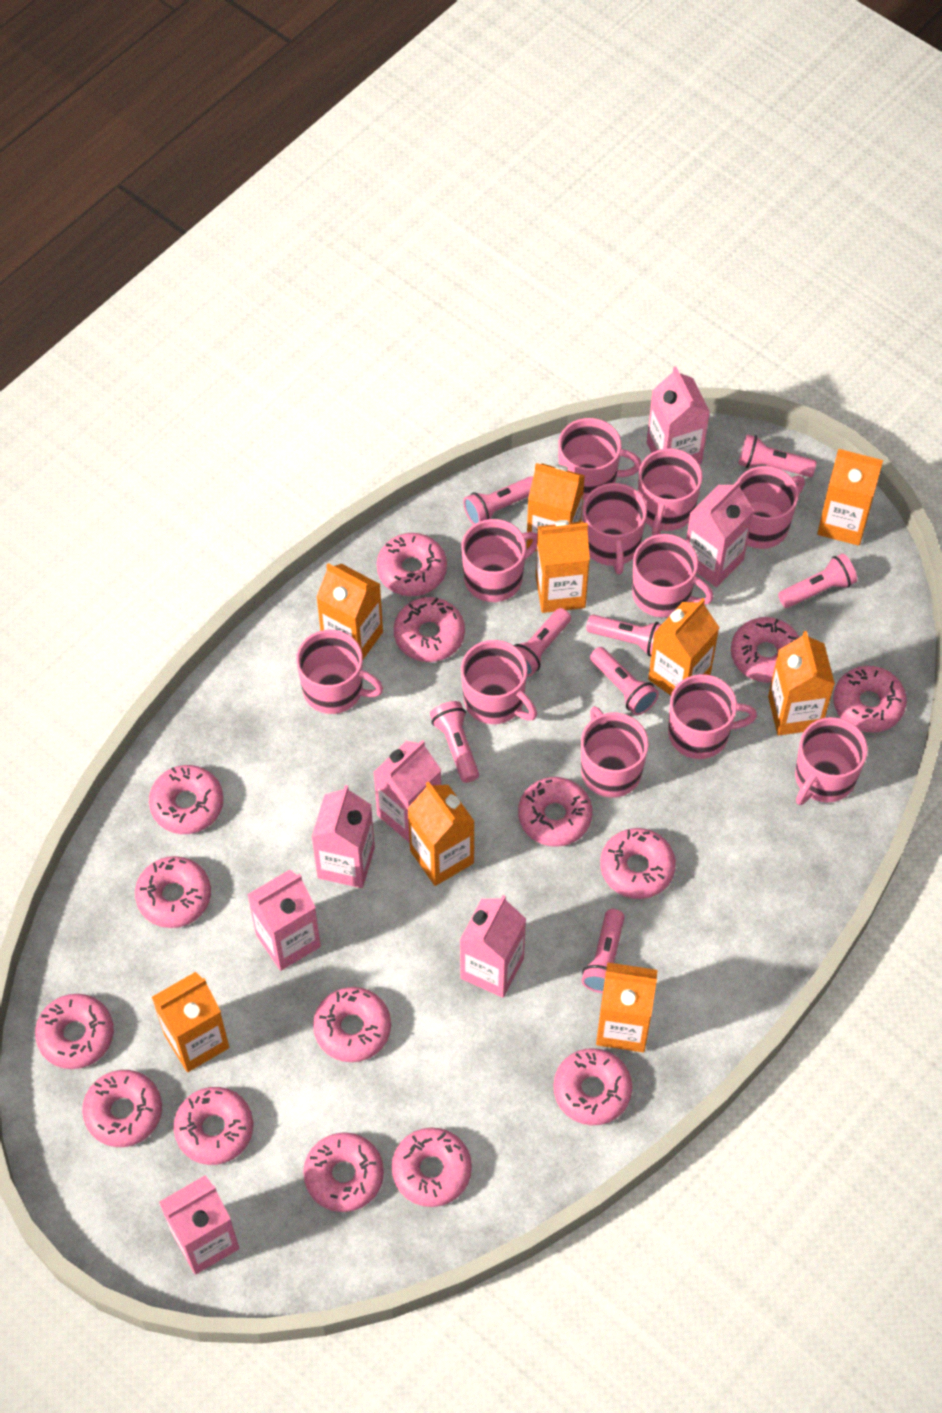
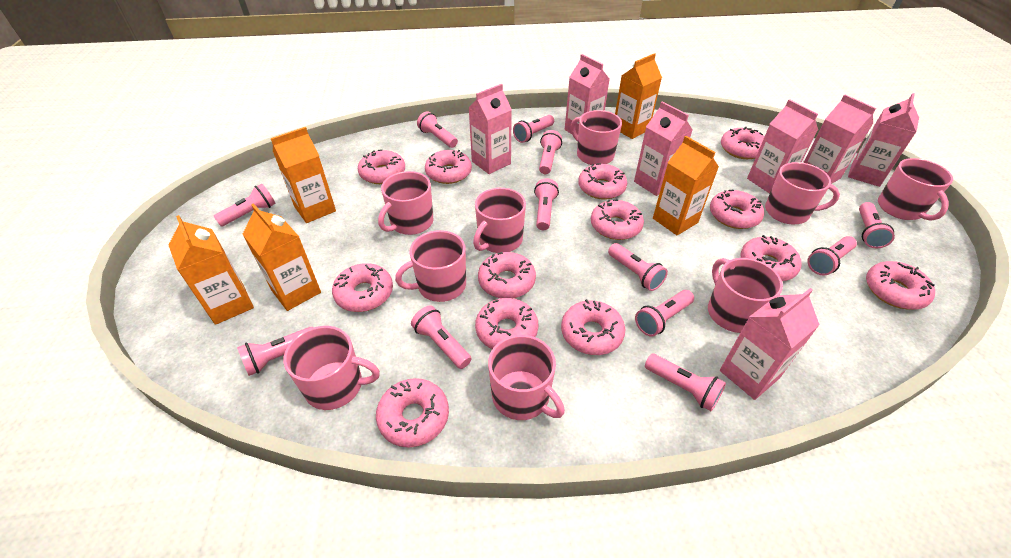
orange carton: [152,972,229,1072] [316,563,383,659] [407,781,475,886] [526,463,585,552] [536,520,590,613] [596,962,658,1052] [648,598,719,696] [768,631,835,735] [817,449,883,546] = 9 -> [169,215,254,325] [243,203,321,311] [271,127,336,223] [615,53,662,139] [653,136,719,235] = 5
pink donut: [35,994,114,1069] [82,1070,162,1147] [135,856,211,928] [149,765,223,834] [174,1087,253,1165] [303,1132,384,1212] [313,987,391,1062] [377,533,447,596] [392,1128,472,1207] [394,597,465,662] [518,777,592,847] [553,1048,633,1125] [600,828,676,899] [731,617,800,683] [833,666,907,733] = 15 -> [332,263,393,312] [358,149,405,184] [376,378,449,447] [425,150,472,184] [475,298,538,349] [478,252,536,298] [561,299,625,355] [578,163,627,200] [591,199,644,240] [710,190,764,229] [721,127,764,159] [740,235,801,281] [866,261,935,310] = 13
pink flashlight: [430,701,479,783] [463,476,533,525] [513,608,571,676] [582,909,625,993] [586,615,662,656] [590,647,659,715] [738,434,817,477] [778,553,857,608] = 8 -> [213,184,276,227] [237,327,313,376] [411,306,471,369] [417,111,458,148] [513,115,554,143] [534,178,559,230] [539,130,562,174] [608,243,668,291] [635,290,694,337] [645,354,726,411] [807,236,857,276] [859,202,895,248] = 12
pink mug: [296,630,383,714] [461,519,537,602] [461,640,537,724] [558,418,641,500] [581,706,649,797] [583,483,647,575] [632,534,714,617] [638,448,702,536] [668,674,757,759] [738,466,805,549] [795,717,868,805] = 11 -> [284,326,380,410] [378,171,433,235] [395,230,466,302] [473,188,526,253] [488,335,565,420] [571,110,622,165] [708,258,783,333] [765,162,840,225] [878,158,953,221] = 9

